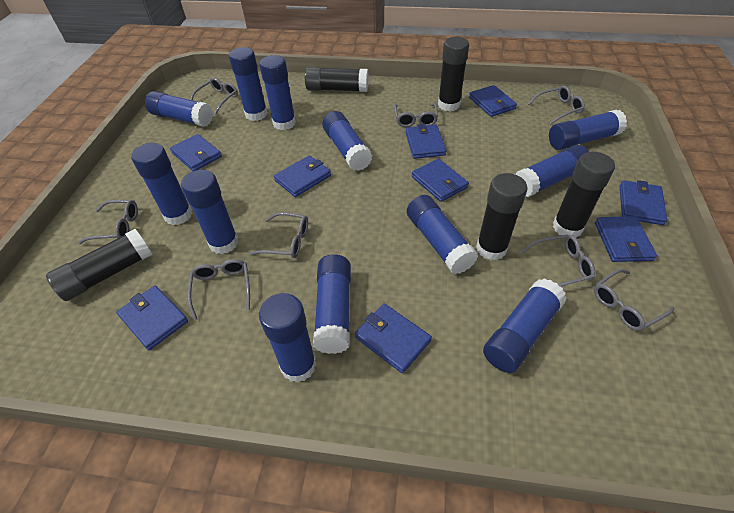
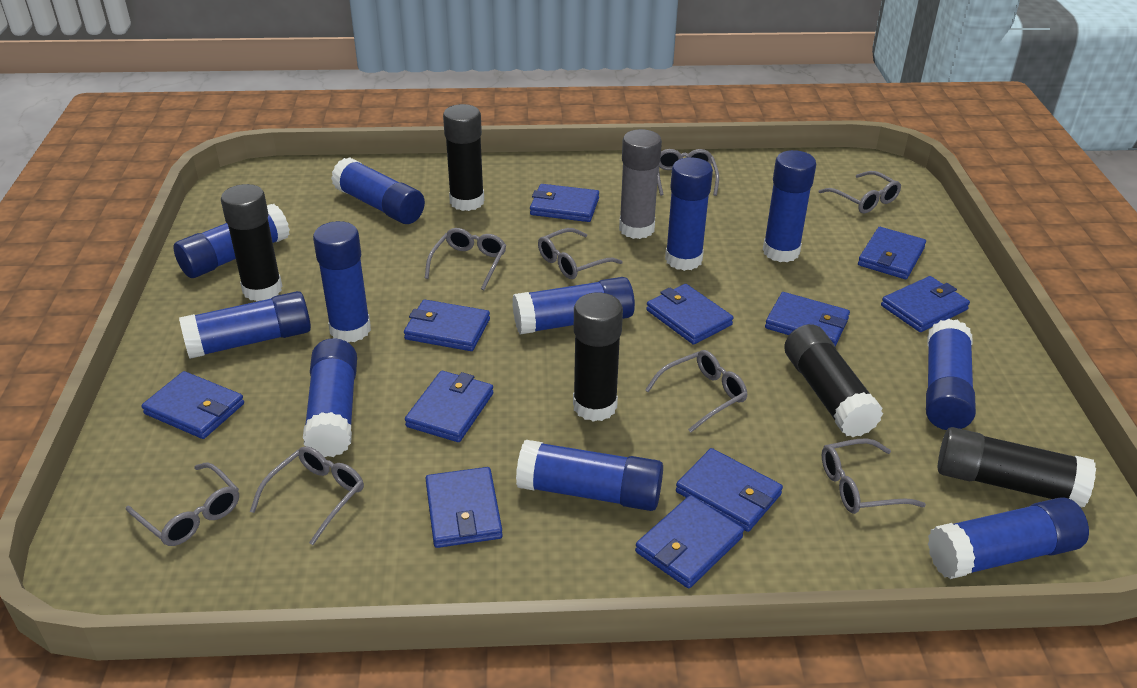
blue glue stick: [131,143,193,225] [145,91,213,127] [181,170,239,254] [229,47,268,121] [259,55,296,130] [259,293,316,383] [313,254,351,354] [322,111,372,171] [407,195,478,274] [483,279,567,373] [515,145,589,197] [549,110,627,150] = 12 -> [173,204,290,278] [179,291,311,359] [303,338,357,457] [313,221,371,342] [331,157,425,224] [512,277,635,335] [516,440,663,511] [665,157,713,271] [763,150,816,262] [926,319,976,430] [928,497,1089,579] = 11
blue wallet: [116,286,188,350] [170,134,222,171] [274,155,331,197] [355,304,432,373] [406,124,447,159] [412,158,469,202] [469,85,517,117] [595,216,657,262] [620,180,667,225] = 9 -> [141,371,244,439] [404,300,490,351] [405,371,493,442] [425,467,503,548] [530,184,599,222] [635,495,744,588] [646,284,733,345] [676,448,783,532] [765,292,850,346] [858,227,926,279] [881,276,970,332] = 11
grey glue stick: none = 0 -> [619,129,662,239] = 1

